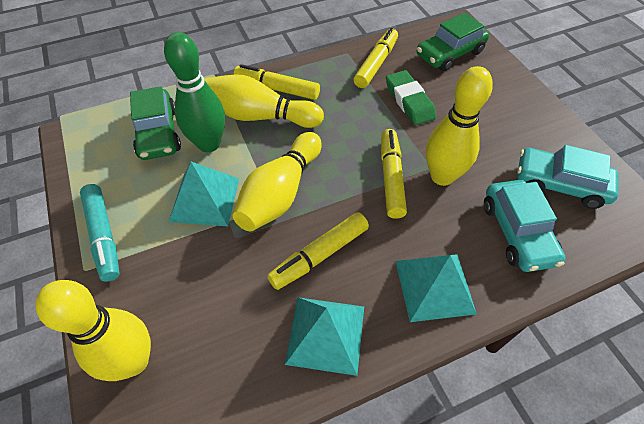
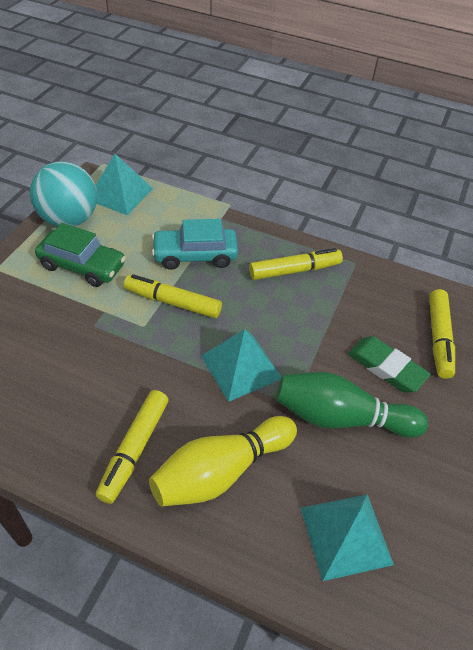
green car: [130,87,181,160] [417,13,489,71] = 2 -> [35,223,126,287] = 1
turquoise ball: none = 0 -> [30,161,97,227] = 1
turquoise car: [484,180,566,272] [517,145,619,209] = 2 -> [152,219,238,270] = 1
turquoise marker: [80,184,120,282] = 1 -> none = 0
yellow bowling pin: [35,280,151,381] [204,74,324,128] [233,132,322,232] [426,66,493,186] = 4 -> [149,416,297,507] = 1

